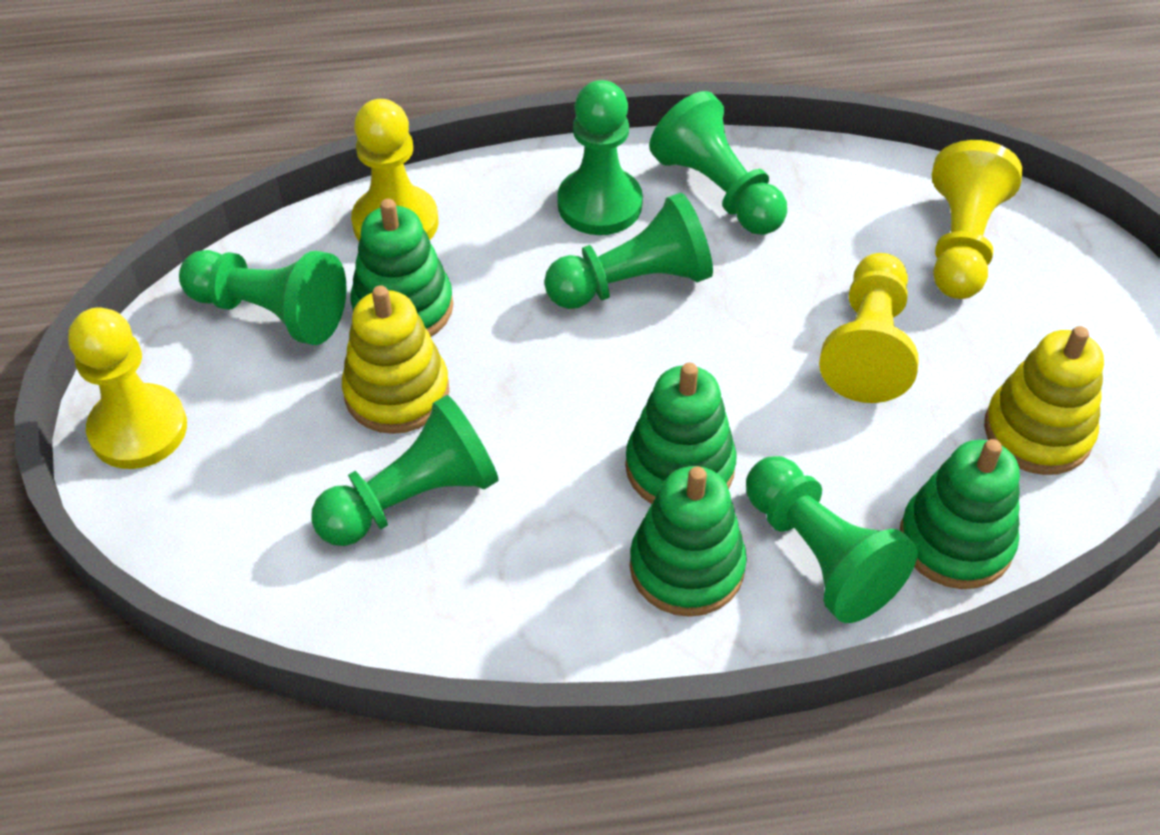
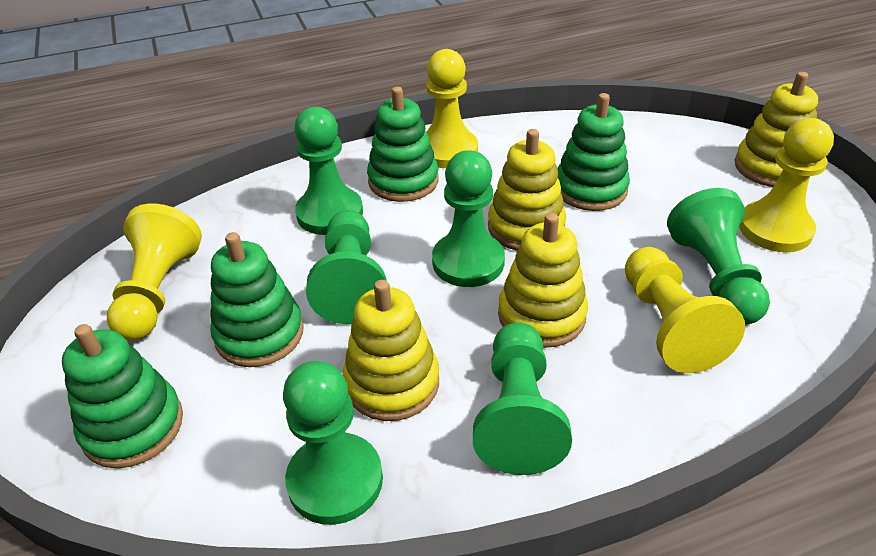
yellow stacking toy: [342,285,449,434] [984,326,1104,475] = 2 -> [343,280,439,421] [488,129,566,251] [498,213,588,348] [735,72,818,187] = 4

